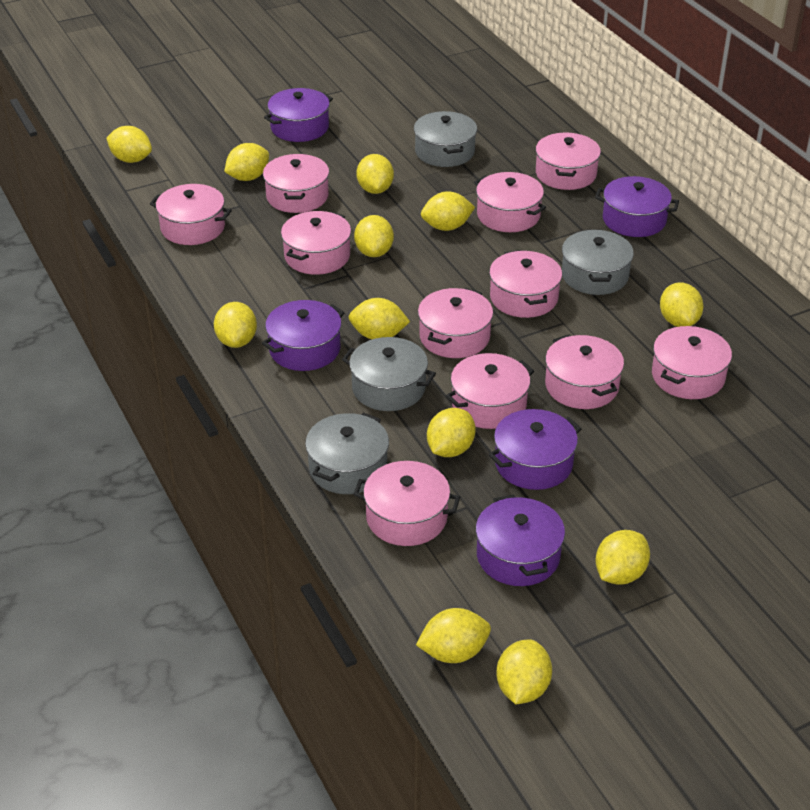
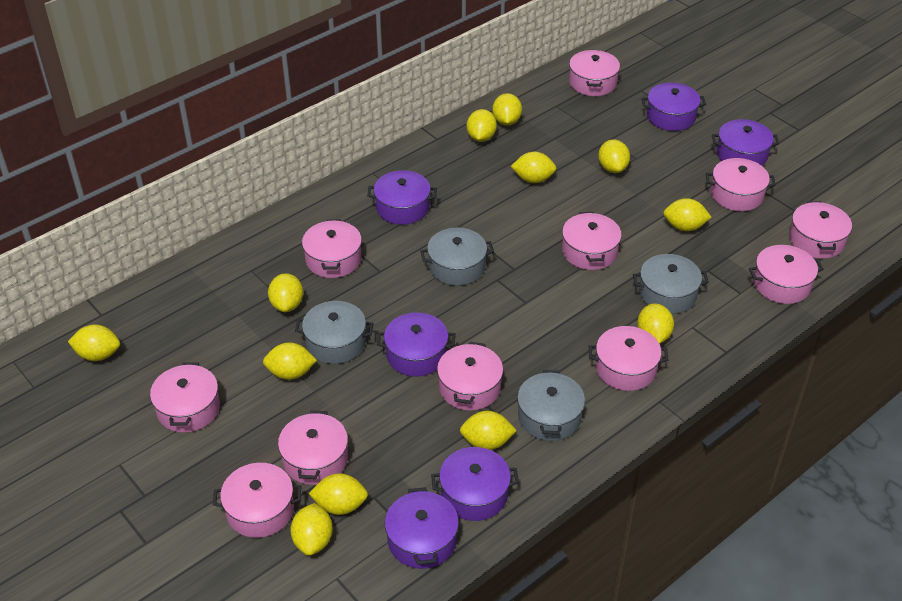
purple pot: [262,300,344,371] [264,88,333,142] [476,494,565,586] [489,409,581,490] [595,176,679,237] = 5 -> [367,170,437,225] [377,312,455,377] [385,487,459,569] [431,447,519,521] [641,83,706,131] [712,119,779,166] = 6

